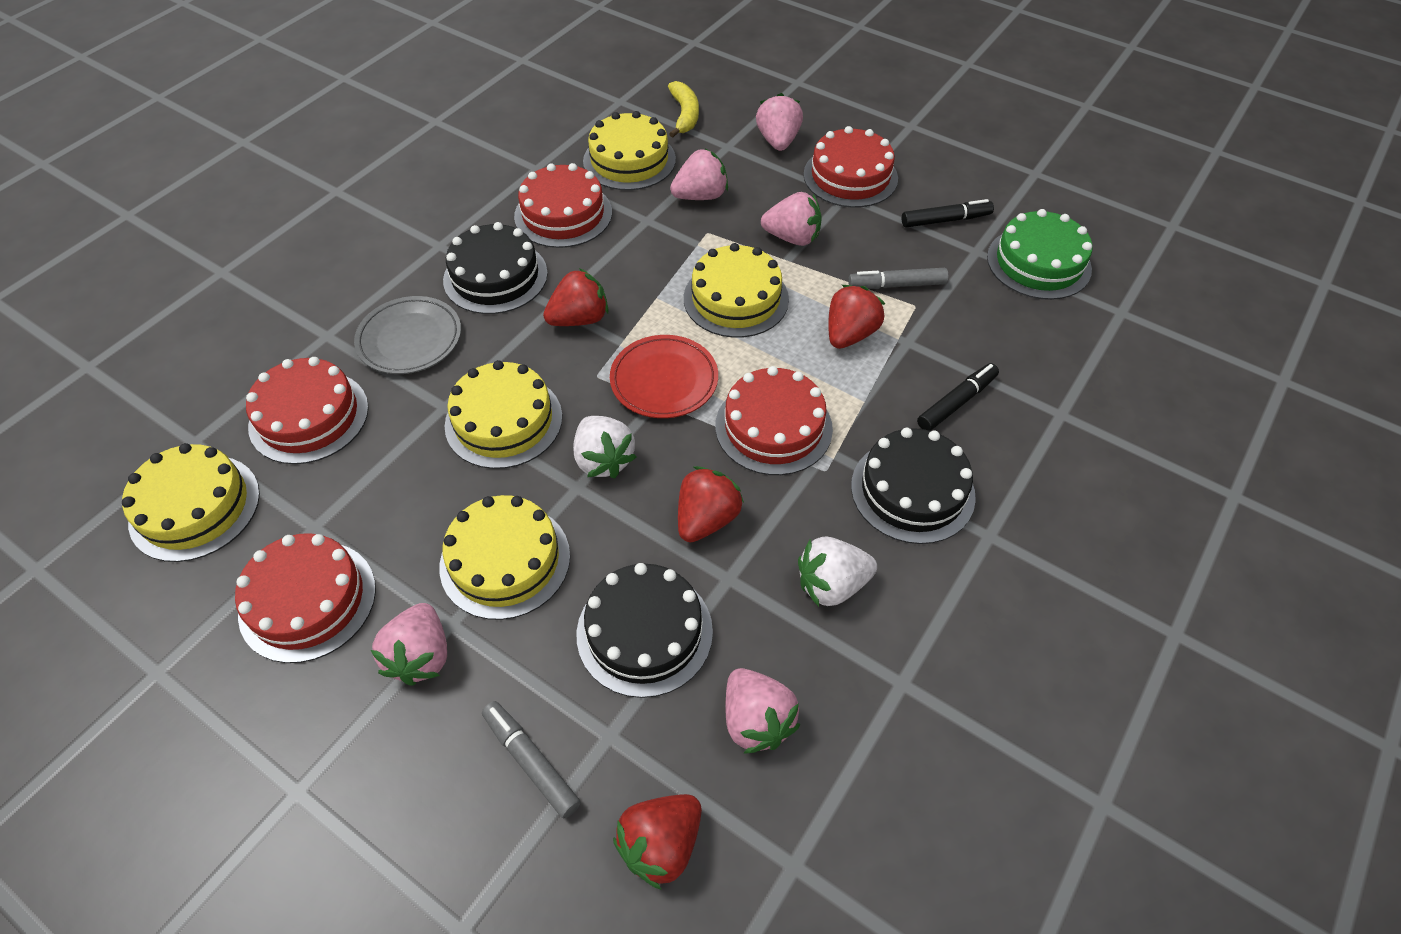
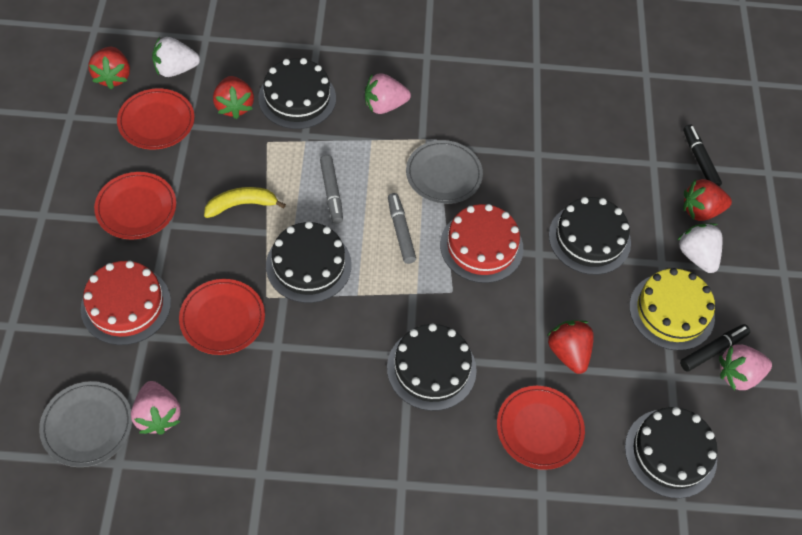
black cake: [443,222,548,314] [577,563,713,698] [851,428,976,544] = 3 -> [258,58,336,129] [266,221,351,303] [387,324,477,411] [549,197,631,275] [625,407,718,498] = 5
green cake: [987,209,1093,300] = 1 -> none = 0
grey plate: [354,296,461,374] = 1 -> [39,381,132,467] [406,140,483,204] = 2
pink strawberry: [371,603,447,686] [670,149,728,200] [725,668,800,754] [756,93,803,151] [761,192,822,246] = 5 -> [131,381,181,435] [365,73,411,114] [719,344,772,391] = 3
red cake: [235,533,376,663] [246,357,369,464] [514,163,612,248] [715,366,833,475] [803,126,898,208] = 5 -> [81,261,171,345] [440,204,523,283] = 2
red plate: [610,335,718,418] = 1 -> [94,172,176,239] [117,88,195,149] [179,279,265,355] [497,386,585,470] = 4
yellow cake: [122,443,260,562] [440,495,570,620] [444,360,562,469] [583,111,676,190] [684,243,789,338] = 5 -> [629,268,715,351] = 1

